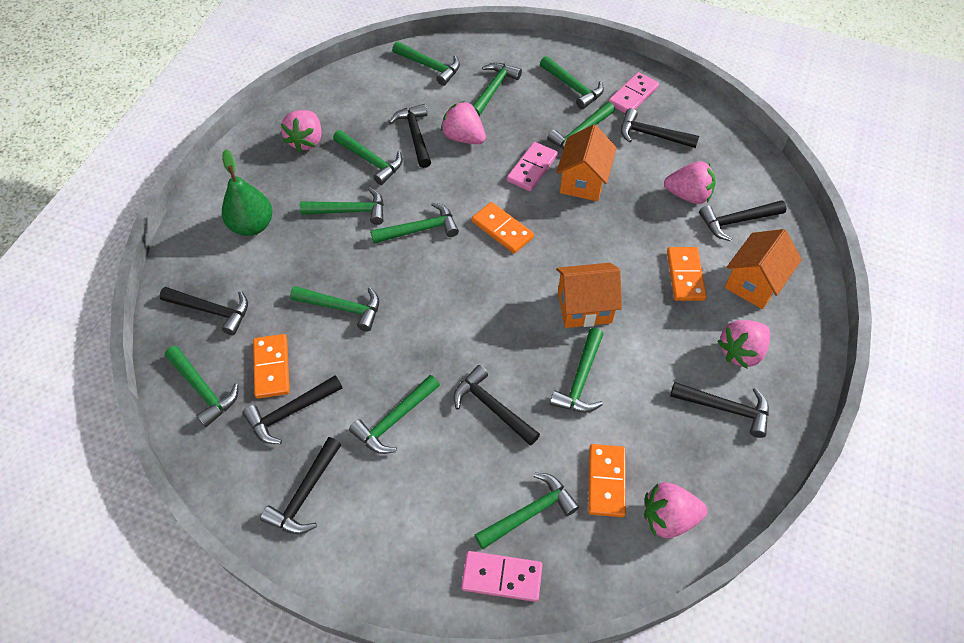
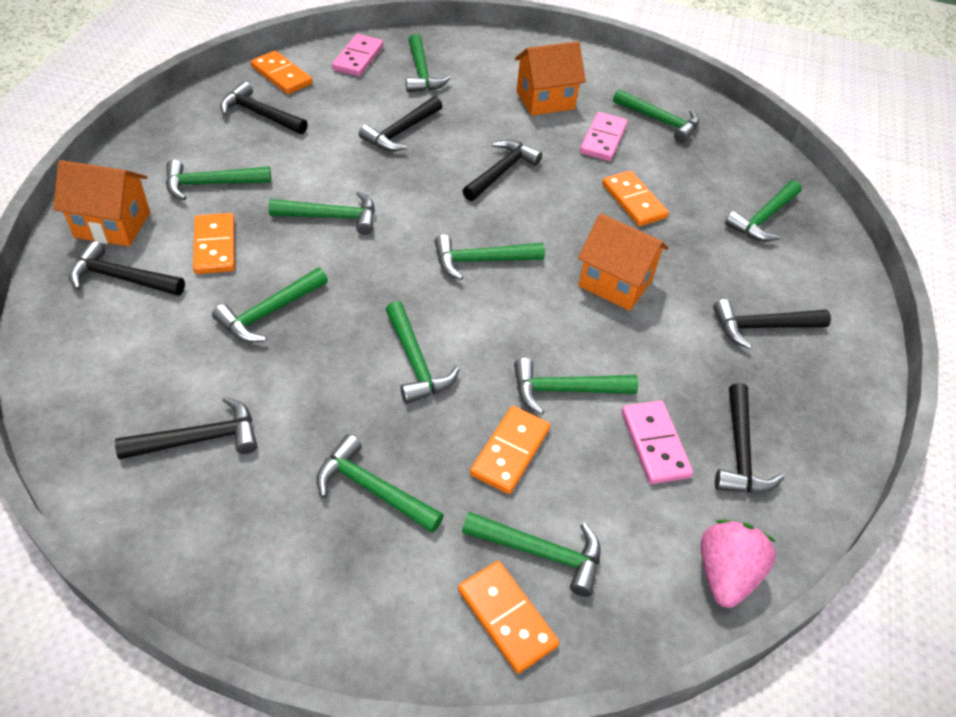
black hammer: [160,287,248,335] [242,375,343,444] [260,437,341,534] [389,104,431,168] [453,365,540,446] [621,108,699,148] [670,382,769,438] [699,200,787,241] = 8 -> [69,240,185,296] [115,396,257,460] [220,81,308,134] [359,96,442,151] [462,140,542,201] [713,299,831,349] [715,383,784,493] = 7
green hammer: [165,346,238,427] [290,286,379,332] [300,187,384,225] [333,130,403,185] [349,375,440,454] [370,202,459,244] [392,41,460,86] [472,63,522,116] [475,473,579,549] [540,56,604,109] [547,102,615,150] [550,328,603,413] = 12 -> [166,159,271,200] [212,268,328,343] [268,191,375,235] [316,434,444,533] [386,301,460,404] [406,34,451,92] [434,234,545,280] [462,512,601,597] [514,358,638,415] [613,89,699,143] [725,180,802,242] = 11
green pear: [222,149,272,236] = 1 -> none = 0
orange domino: [253,334,290,399] [472,202,534,253] [588,444,626,517] [667,247,707,301] = 4 -> [193,213,235,274] [251,51,313,94] [458,561,559,674] [470,406,550,494] [602,171,669,226] = 5
pink strawberry: [281,110,322,152] [441,101,486,144] [644,482,707,538] [664,161,716,204] [718,320,770,368] = 5 -> [701,520,776,608] = 1

